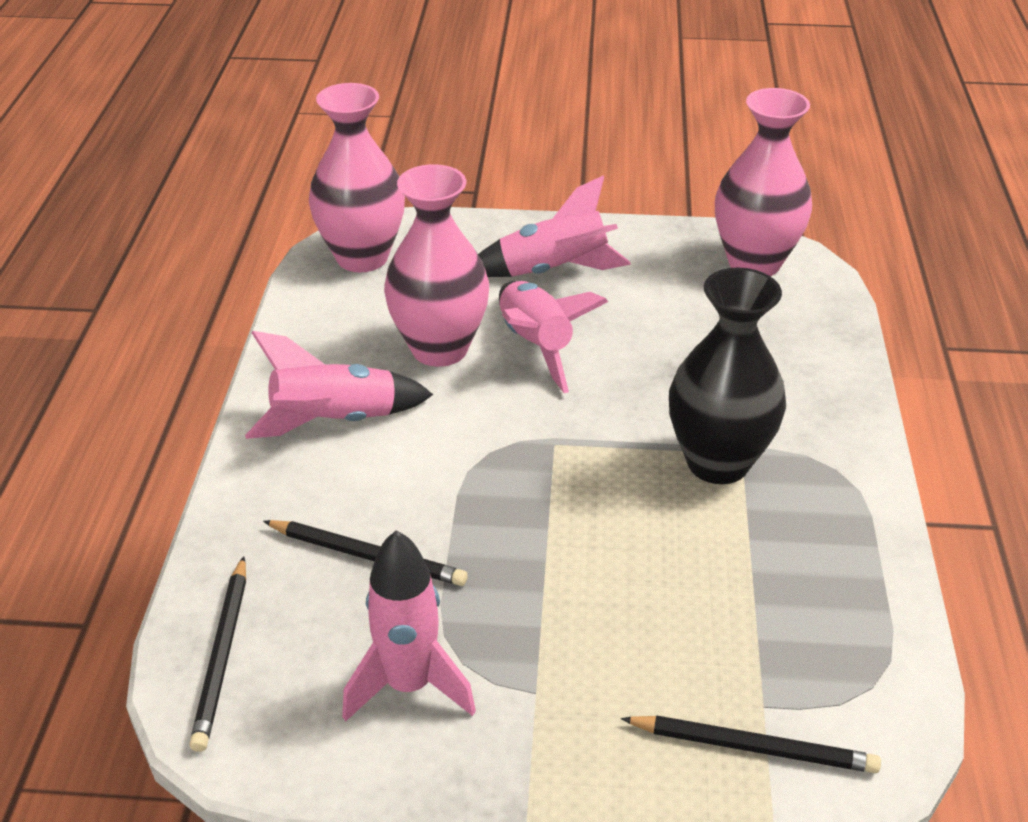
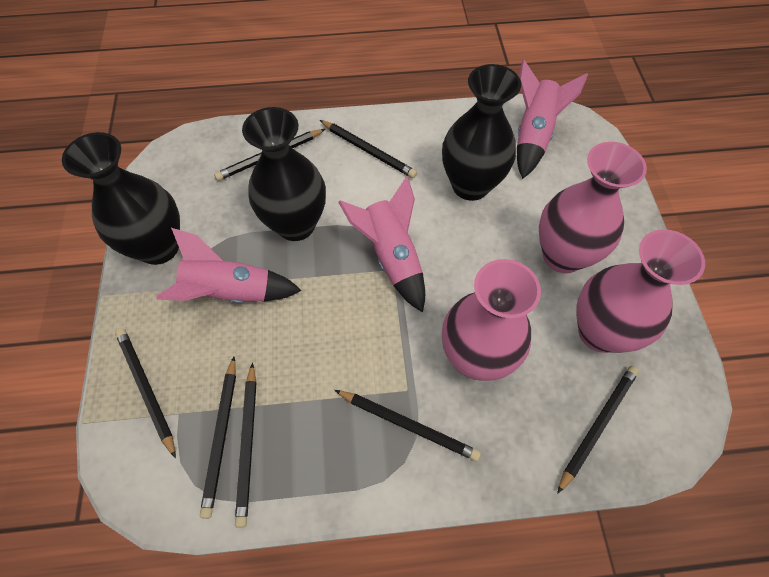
black pencil: [189,556,246,752] [263,520,468,586] [621,715,881,773] = 3 -> [115,328,176,458] [200,357,236,519] [214,129,325,181] [235,363,256,528] [320,120,417,178] [335,390,481,461] [557,366,639,494] = 7
black vase: [669,267,786,484] = 1 -> [62,132,180,265] [242,107,326,241] [442,64,521,201] = 3
pink rocket: [245,331,433,439] [342,530,476,722] [478,175,631,277] [499,281,608,393] = 4 -> [156,228,302,303] [338,176,425,312] [517,60,588,179] = 3

